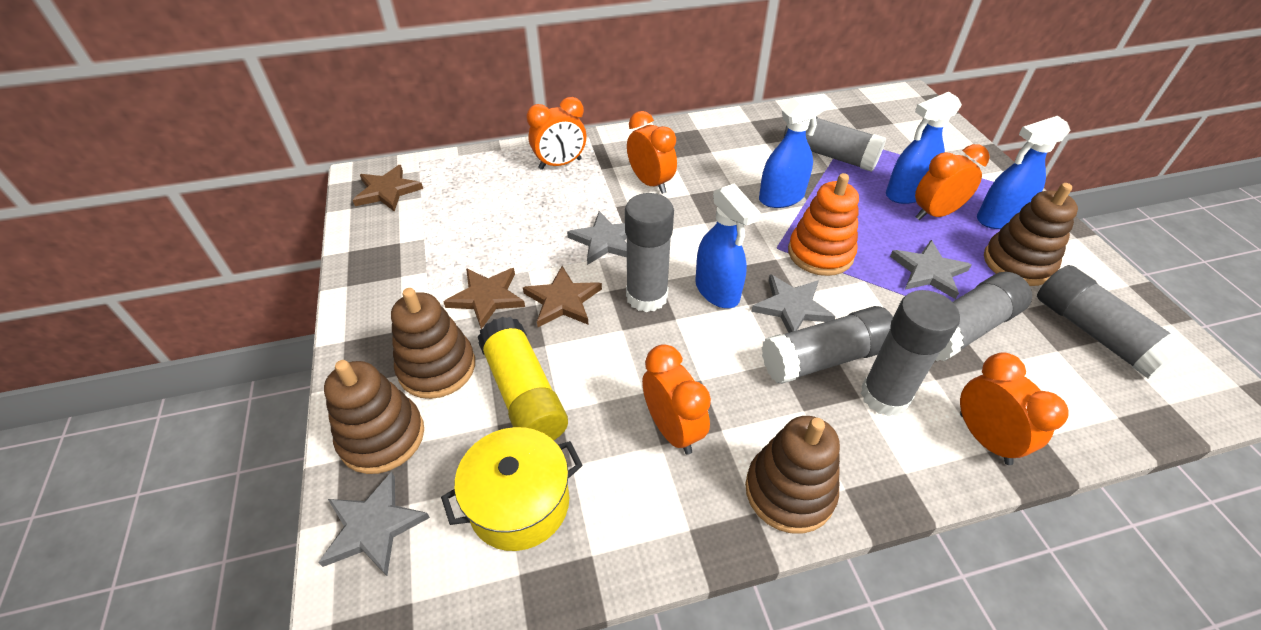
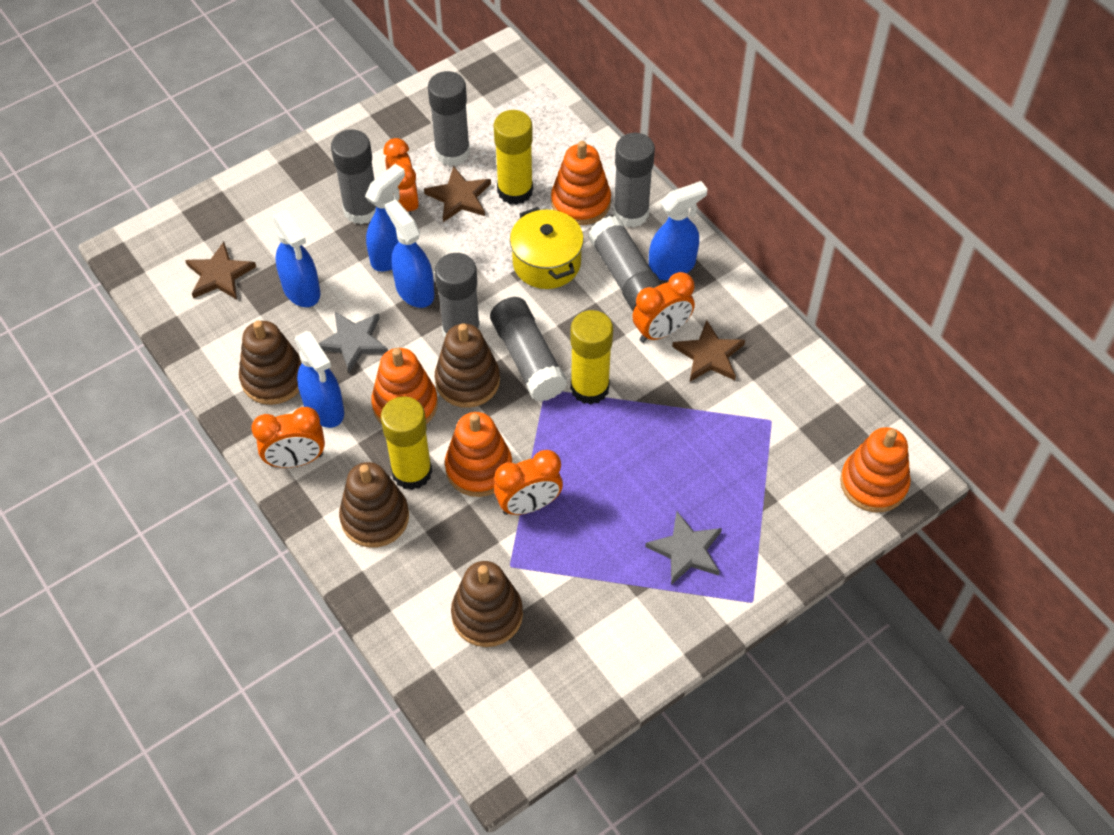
blue spray bottle: [696,183,761,308] [759,94,831,208] [886,92,962,204] [977,116,1071,229] = 4 -> [273,210,320,307] [295,331,344,428] [365,164,405,272] [385,200,434,308] [649,181,708,280] = 5
grey star: [318,472,430,576] [567,211,627,265] [751,274,836,333] [890,240,972,299] = 4 -> [318,312,388,373] [645,512,722,585] = 2
orange clock: [526,97,587,170] [627,111,677,194] [642,344,711,455] [915,144,990,220] [960,352,1069,465] = 5 -> [251,407,325,468] [383,138,419,216] [494,450,563,515] [632,272,695,342] = 4
orange stacking toy: [788,173,859,276] = 1 -> [371,348,438,424] [445,412,512,497] [551,141,611,225] [840,427,911,512] = 4
yellow glue stick: [478,317,568,440] = 1 -> [381,396,432,490] [493,110,533,205] [570,310,613,404] = 3

